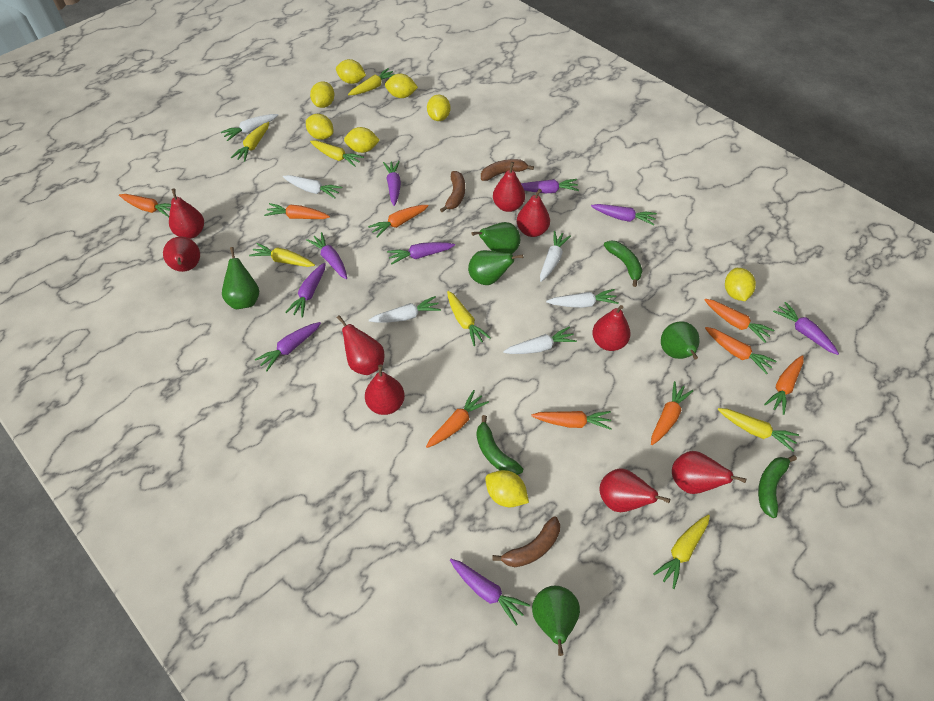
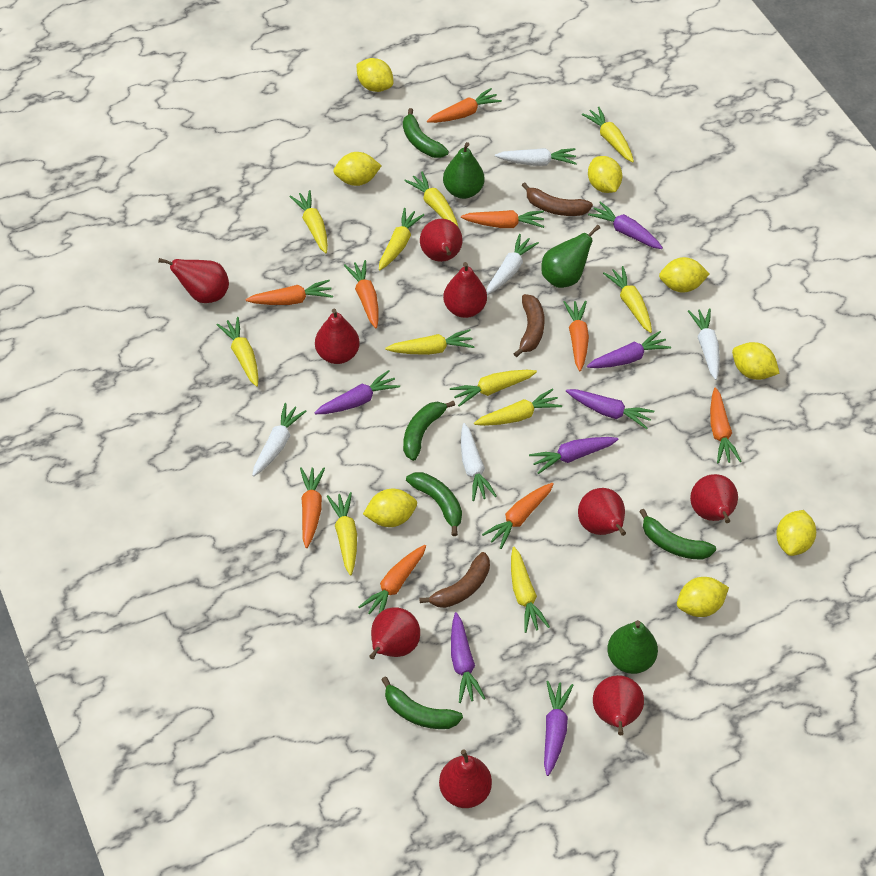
green banana: [477,415,523,475] [604,241,642,287] [758,455,797,518] = 3 -> [381,676,463,729] [403,108,449,158] [403,401,455,461] [406,472,462,536] [639,509,716,560] = 5
green pear: [222,247,259,309] [468,250,523,285] [472,222,520,254] [532,586,580,656] [661,321,700,360] = 5 -> [443,142,485,199] [541,225,601,288] [607,620,658,674] = 3
purple carrot: [255,322,321,371] [285,263,326,318] [306,232,347,279] [383,161,401,206] [387,242,455,265] [450,559,530,625] [521,179,579,193] [591,204,657,226] [773,302,839,355] = 9 -> [314,370,400,414] [451,612,486,703] [529,437,619,474] [544,681,573,776] [566,389,654,429] [587,331,671,368] [588,202,663,249] = 7
white carrot: [221,114,278,141] [283,175,342,198] [369,296,441,323] [503,326,577,354] [540,231,571,282] [546,289,618,308] = 6 -> [252,403,307,476] [461,423,497,501] [486,234,539,295] [495,148,577,166] [688,308,720,380] = 5
yellow carrot: [231,122,269,162] [249,243,315,267] [310,141,364,167] [348,68,395,95] [447,291,491,346] [653,515,710,589] [717,408,799,452] = 7 -> [217,317,258,387] [289,190,328,253] [327,492,357,576] [379,208,424,270] [385,329,475,355] [404,172,459,228] [450,370,537,407] [474,388,562,426] [511,547,550,633] [581,106,634,163] [603,266,652,333] = 11

